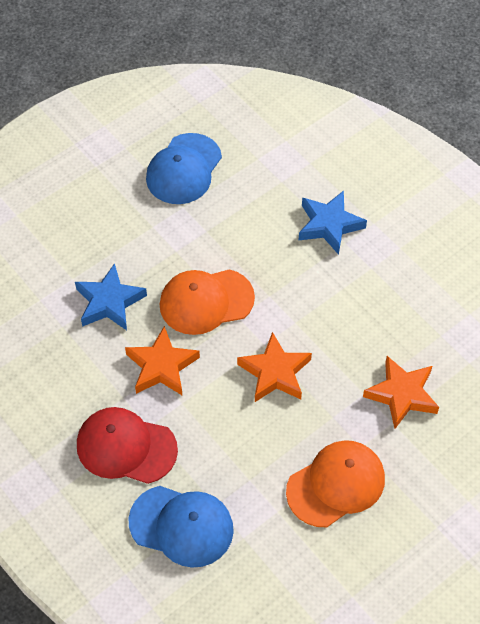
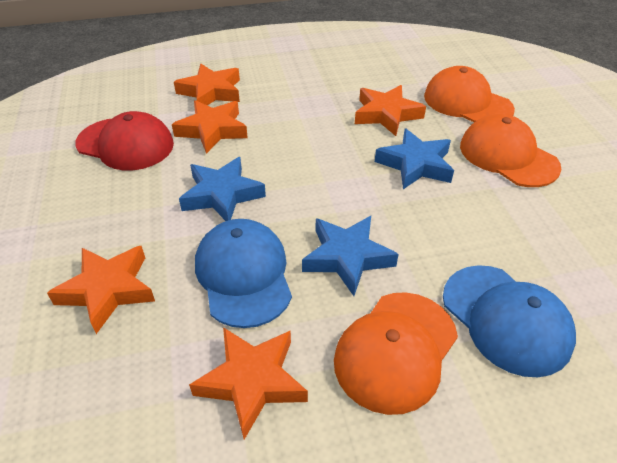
blue star: [75,263,147,330] [299,191,367,255] = 2 -> [179,157,266,221] [302,216,399,296] [375,128,454,189] = 3
orange cap: [160,269,255,335] [286,440,385,527] = 2 -> [334,292,458,415] [424,66,515,122] [460,114,562,187] = 3
orange star: [125,326,200,395] [237,332,312,402] [363,356,439,429] = 3 -> [47,246,155,334] [172,100,248,154] [174,64,240,106] [189,327,308,439] [355,85,426,136] = 5

